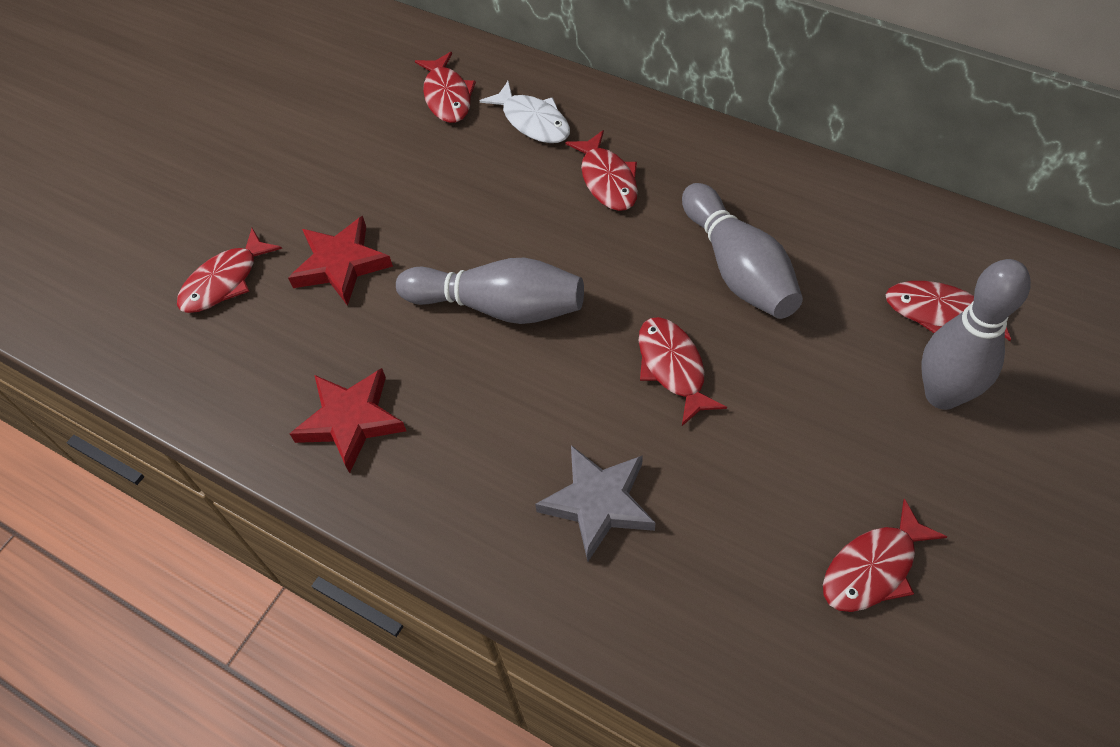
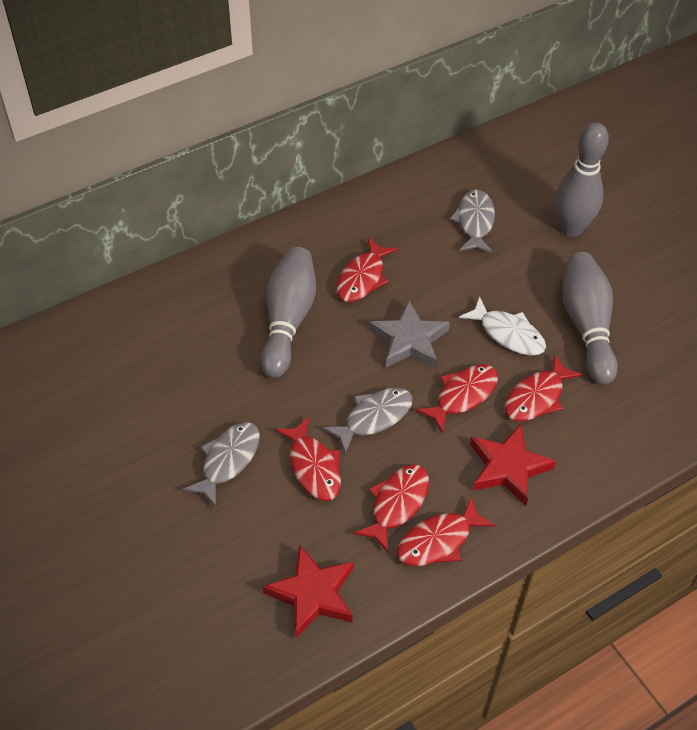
grey fish: none = 0 -> [183,422,260,507] [323,388,413,454] [450,189,495,253] = 3

